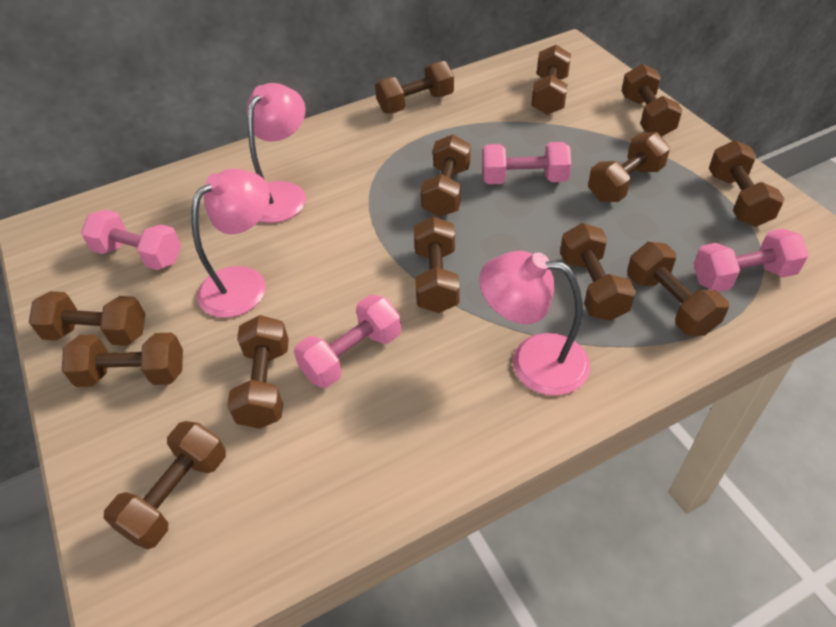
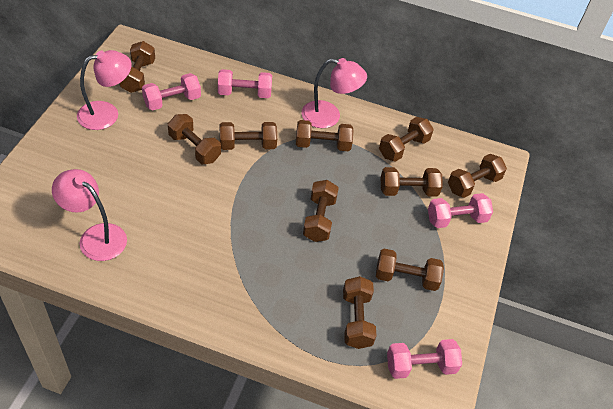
brown dumbbell: [29,291,146,346] [62,333,183,387] [104,421,226,549] [227,315,289,429] [375,61,454,113] [414,216,459,313] [420,134,471,217] [531,45,571,115] [560,223,636,321] [588,132,670,202] [622,64,682,137] [627,242,729,336] [709,140,784,227] = 13 -> [119,41,155,93] [168,114,221,164] [220,122,277,150] [296,120,354,151] [303,180,339,242] [343,276,376,349] [376,249,444,291] [379,117,434,162] [381,167,443,197] [448,154,507,198] = 10

